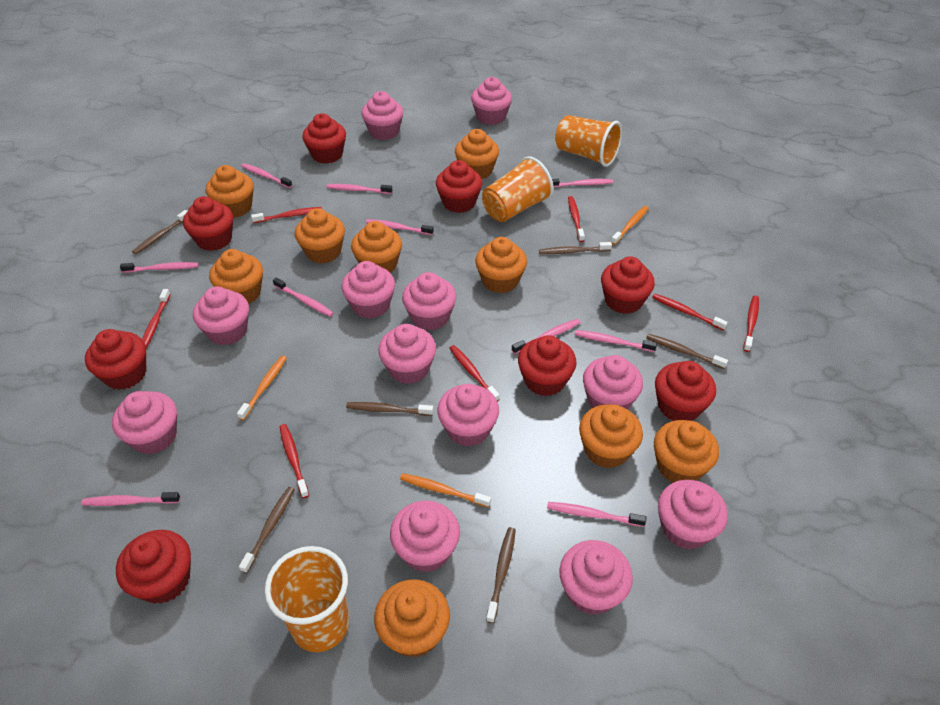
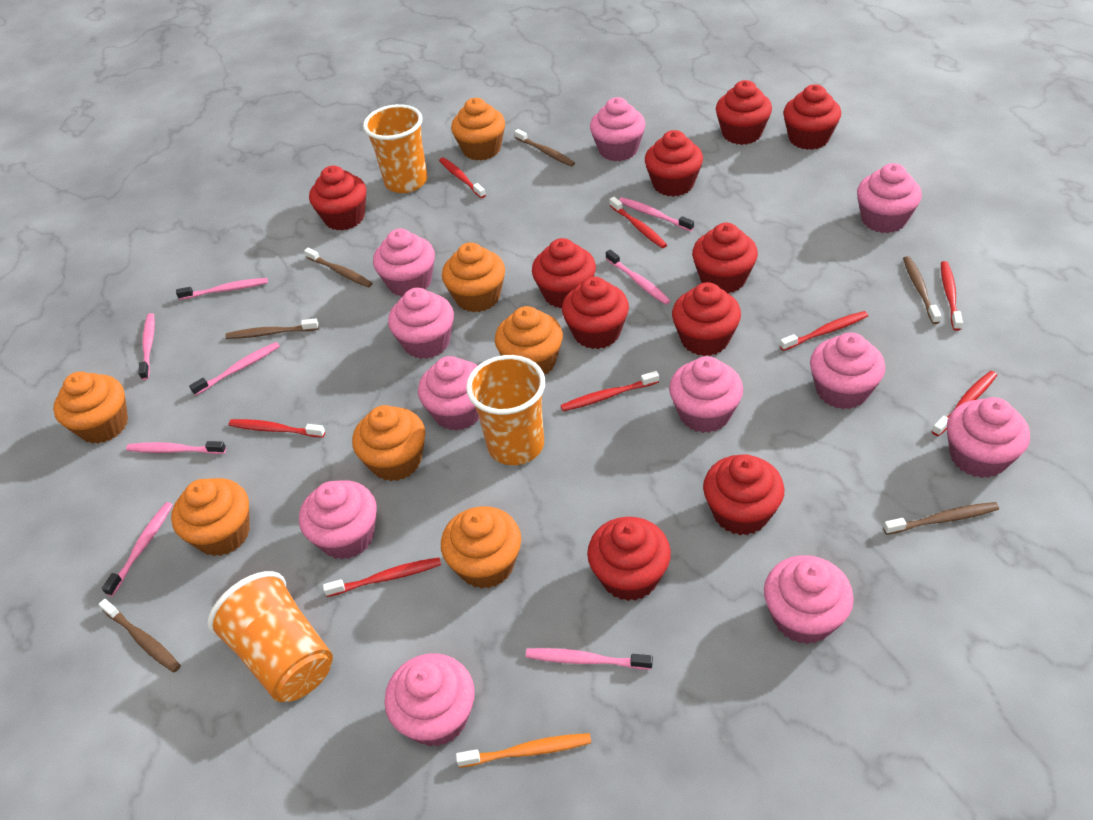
orange cupcake: [206,165,254,218] [209,249,263,303] [295,208,345,264] [351,221,402,273] [374,579,450,658] [455,129,499,179] [475,237,527,293] [579,404,643,468] [654,420,719,483] = 9 -> [53,372,128,444] [171,478,250,556] [352,405,425,481] [441,506,521,589] [442,242,505,312] [451,98,505,161] [495,306,563,375] = 7
orange toothbrush: [237,355,287,420] [400,473,491,507] [611,206,649,245] = 3 -> [456,733,591,768] = 1
pink cupcake: [112,391,177,454] [193,286,249,345] [342,261,395,319] [361,91,403,140] [378,324,436,384] [390,501,460,572] [402,272,456,331] [437,384,499,447] [471,77,512,125] [559,540,633,615] [583,355,643,410] [658,480,728,550] = 12 -> [299,480,377,559] [373,229,435,297] [384,653,475,747] [388,288,454,359] [418,356,479,431] [590,97,646,161] [669,356,743,433] [764,555,854,644] [810,332,885,409] [857,163,922,233] [947,397,1030,478] = 11
pink toothbrush: [81,492,180,506] [120,262,198,273] [241,163,292,188] [273,278,334,317] [327,184,392,194] [366,219,434,235] [512,319,581,354] [547,502,646,527] [552,179,613,188] [575,330,657,352] = 10 -> [102,502,173,596] [126,441,226,454] [138,313,155,380] [176,278,268,300] [189,342,280,396] [526,648,653,670] [606,249,671,305] [619,197,694,231] = 8
red cupcake: [85,329,146,390] [116,530,191,604] [183,196,233,251] [302,113,346,164] [436,160,482,213] [518,335,577,396] [601,257,655,314] [655,361,716,421] = 8 -> [309,166,366,231] [532,238,596,308] [562,277,629,349] [587,517,671,601] [645,130,703,197] [672,282,741,356] [692,223,758,294] [703,454,784,535] [716,80,772,145] [783,84,841,150] = 10
red toothbrush: [142,289,171,348] [251,207,322,223] [280,424,309,498] [450,345,500,402] [568,196,585,242] [652,294,728,331] [743,296,759,352] = 7 -> [229,419,325,438] [323,557,441,597] [439,157,486,198] [560,371,659,411] [610,197,667,248] [780,311,868,351] [932,371,997,436] [941,261,963,331] = 8

